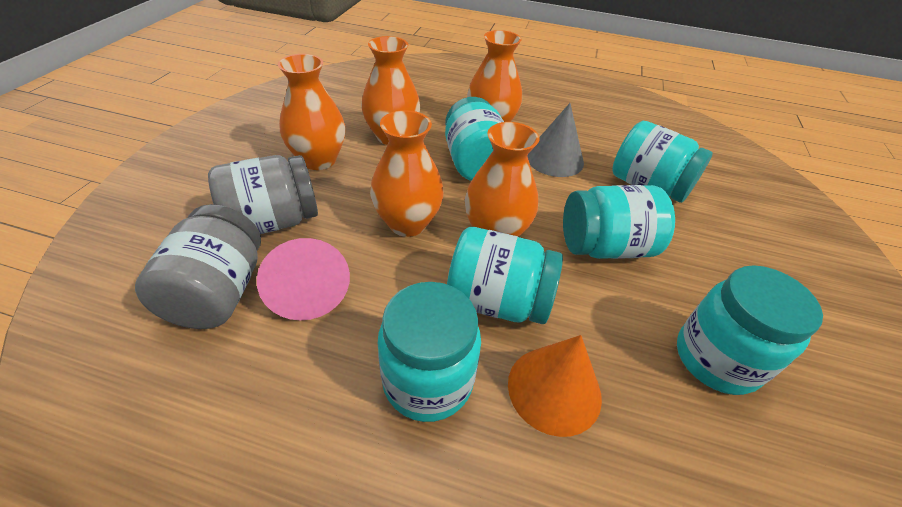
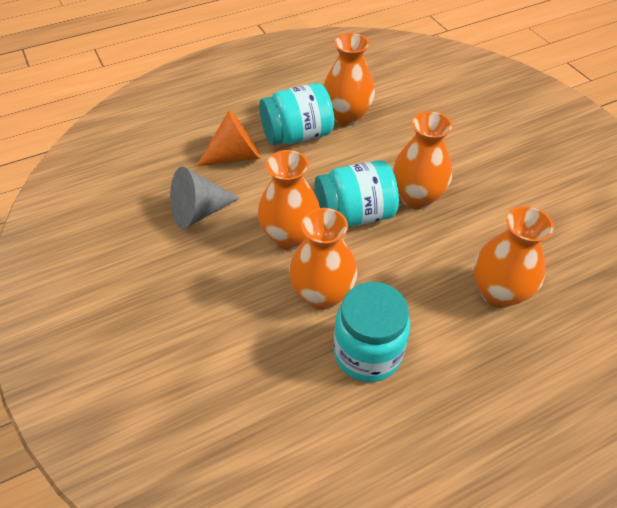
grey jar: [135,204,261,329] [208,155,318,234] = 2 -> none = 0
pink cone: [257,238,350,320] = 1 -> none = 0
turquoise jar: [378,282,481,422] [445,97,504,181] [447,227,563,324] [563,185,675,259] [612,121,713,203] [677,265,823,395] = 6 -> [259,83,334,145] [314,160,399,227] [334,282,410,382] = 3

